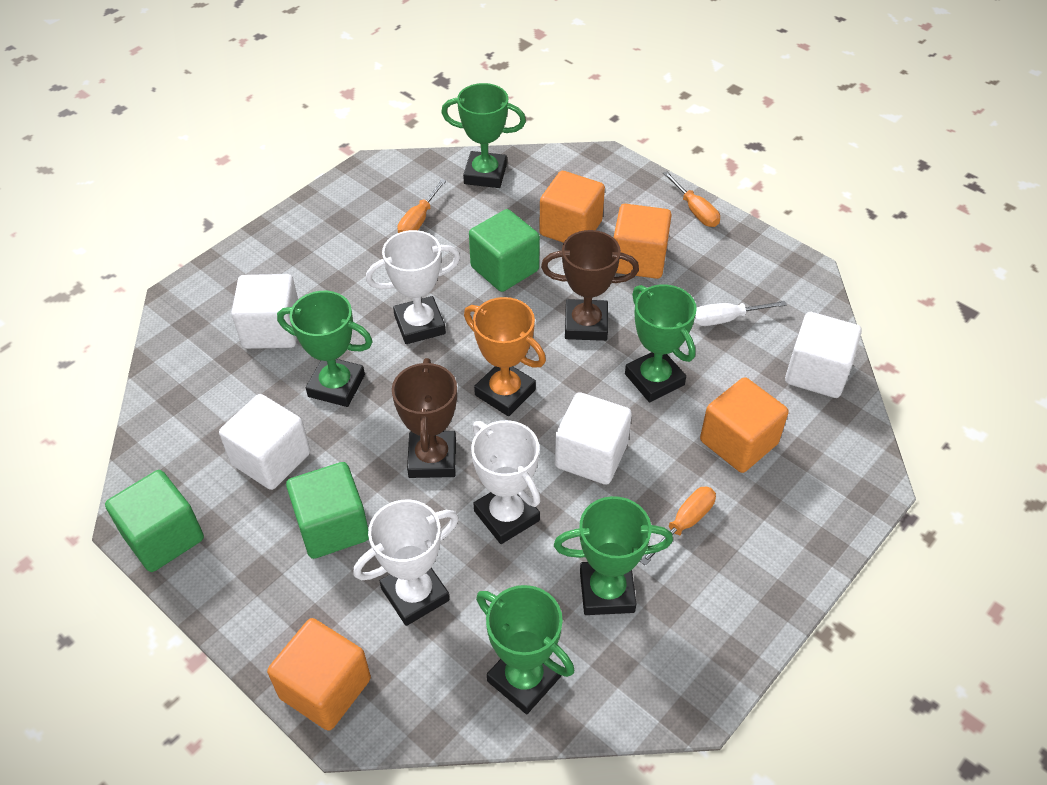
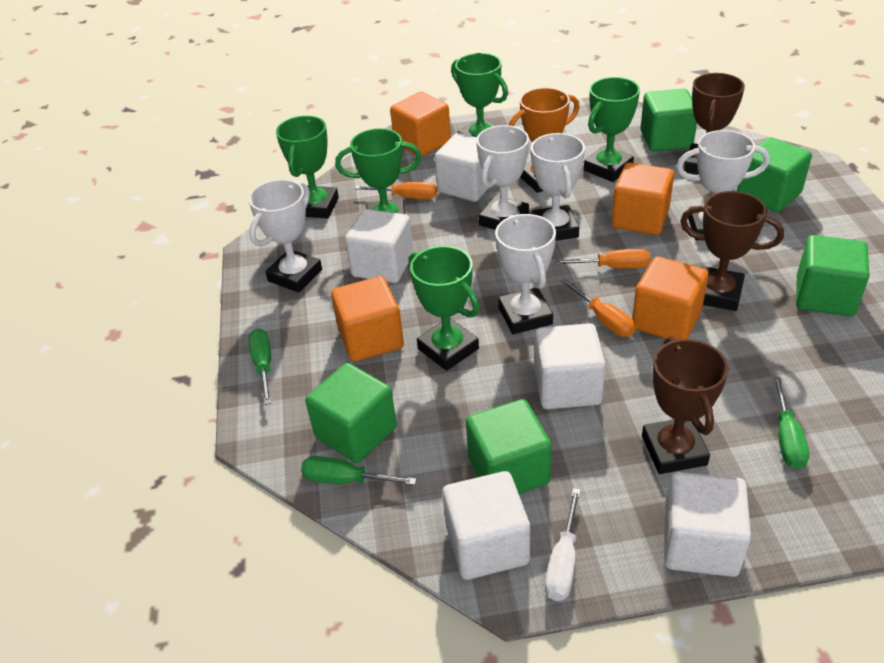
brown trophy: [392,358,457,478] [541,230,639,341] = 2 -> [642,336,729,474] [680,191,784,311] [684,73,745,174] = 3
green cube: [105,470,204,572] [286,462,369,559] [469,209,540,292] = 3 -> [305,363,397,463] [466,399,552,494] [640,89,697,151] [737,137,812,212] [796,235,870,316] = 5
green screwdriver: none = 0 -> [248,329,272,405] [301,456,417,485] [773,376,809,469] = 3
white cube: [219,394,310,490] [231,274,298,349] [555,392,632,485] [785,312,862,398] = 4 -> [345,209,413,283] [435,133,490,202] [442,471,530,580] [534,323,606,409] [664,472,751,577] = 5
white trophy: [353,499,459,626] [366,230,461,344] [471,420,541,544] = 3 -> [248,179,322,292] [476,125,529,230] [495,214,556,334] [531,133,585,241] [676,130,770,240] = 5

